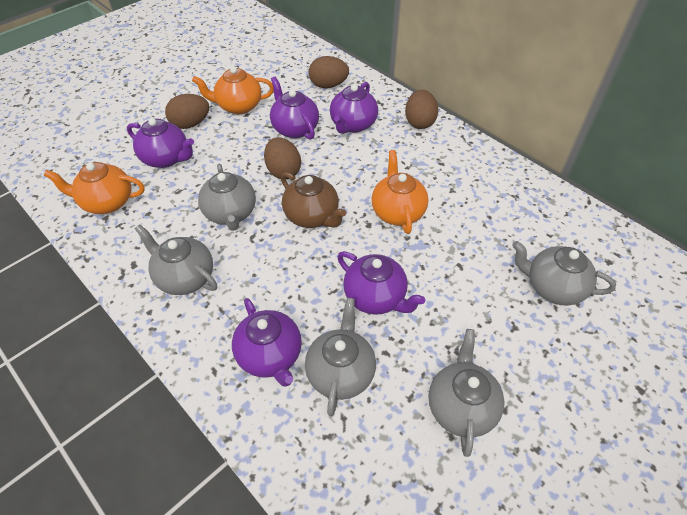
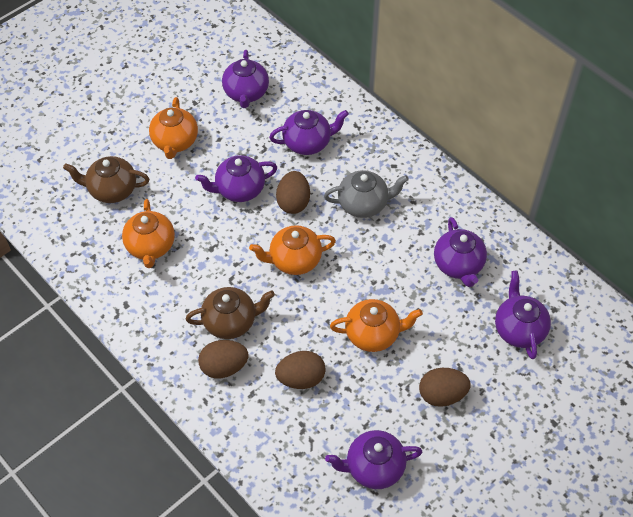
brown teapot: [281,172,346,228] = 1 -> [63,156,149,203] [186,287,275,339] = 2
grey teapot: [135,224,217,295] [198,164,256,231] [305,298,376,416] [429,329,505,457] [512,241,616,305] = 5 -> [324,170,409,218] = 1
orange teapot: [44,162,145,214] [192,66,274,114] [372,150,428,234] = 3 -> [122,199,175,268] [149,97,198,159] [249,225,336,275] [330,299,423,352] = 4
purple teapot: [127,118,194,168] [232,298,302,387] [270,77,319,140] [330,82,378,134] [337,251,425,315] = 5 -> [195,155,277,202] [222,50,269,108] [269,110,349,155] [325,430,422,489] [434,217,487,287] [495,271,551,359] = 6

